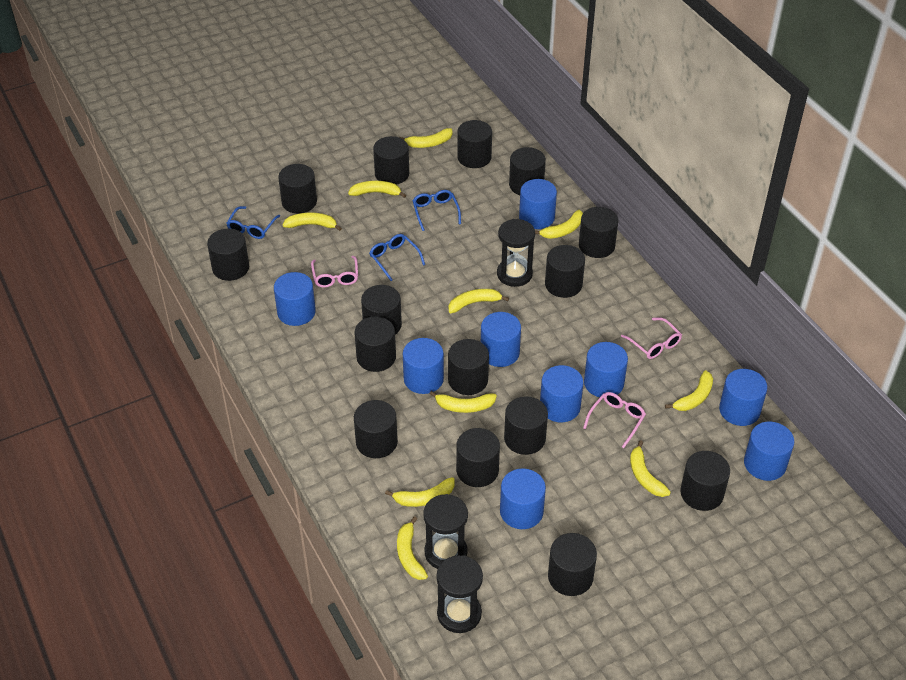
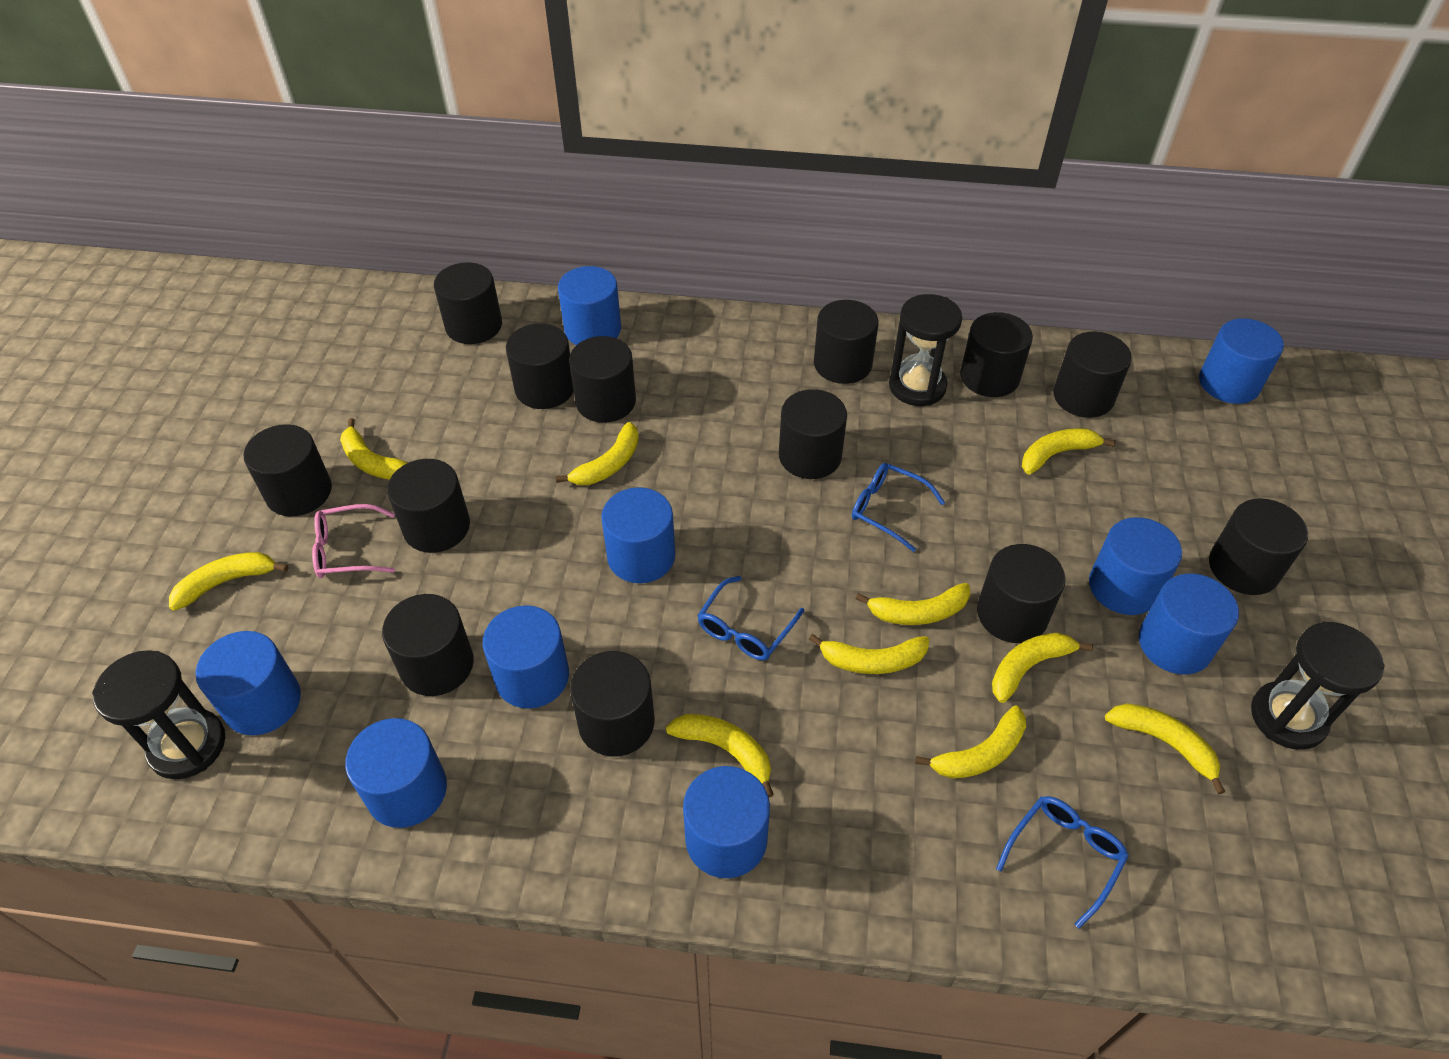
black cylinder: [207,229,249,281] [278,164,317,214] [354,400,398,458] [355,316,396,372] [361,285,402,335] [373,136,409,185] [448,339,489,395] [456,428,500,487] [457,120,492,168] [504,396,548,455] [509,147,546,195] [545,245,585,298] [548,533,597,596] [579,207,618,258] [680,451,730,511] = 15 -> [244,424,332,517] [382,594,474,696] [387,459,470,553] [434,262,502,344] [506,323,574,409] [569,336,636,423] [570,651,654,757] [779,389,847,479] [814,300,879,384] [960,312,1033,397] [977,544,1066,643] [1053,332,1132,418] [1209,498,1308,595] = 13
pink glasses: [311,256,358,287] [583,392,646,448] [621,317,682,359] = 3 -> [312,504,395,578] = 1

